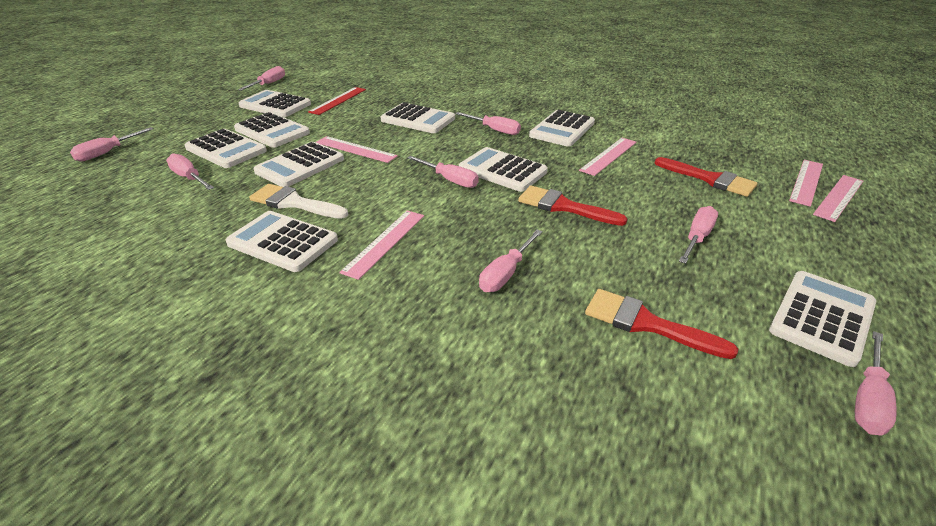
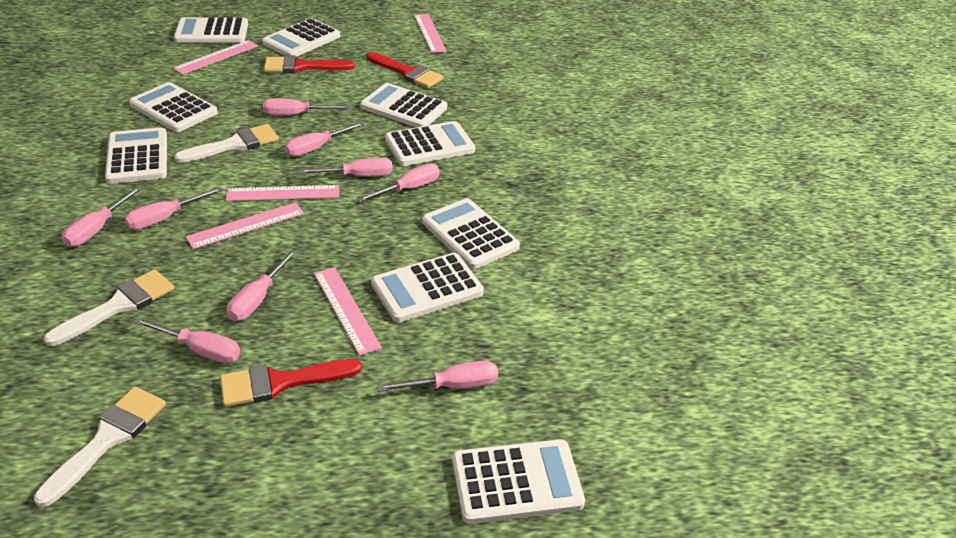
pink screwdriver: [70,127,154,161] [166,153,214,190] [238,66,285,91] [407,156,479,188] [455,112,521,135] [479,230,543,292] [679,206,718,264] [855,331,896,435] = 8 -> [61,186,142,247] [124,187,223,230] [134,317,240,363] [227,249,297,321] [263,98,349,115] [284,122,365,157] [298,158,392,177] [357,164,440,202] [377,361,498,392] = 9
red ruler: [308,87,366,115] = 1 -> none = 0
white brush: [249,184,348,219] = 1 -> [34,387,166,507] [44,269,174,346] [174,124,279,163] = 3

